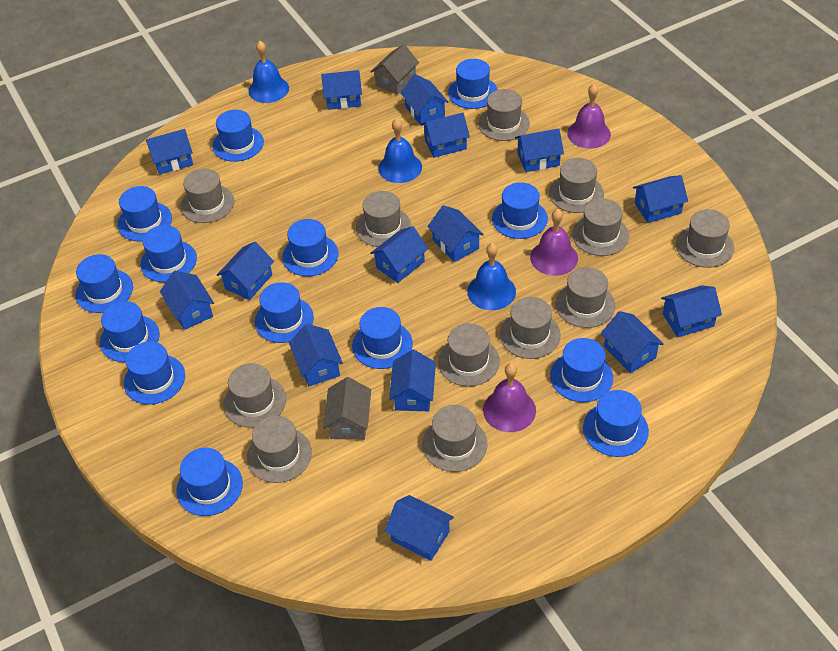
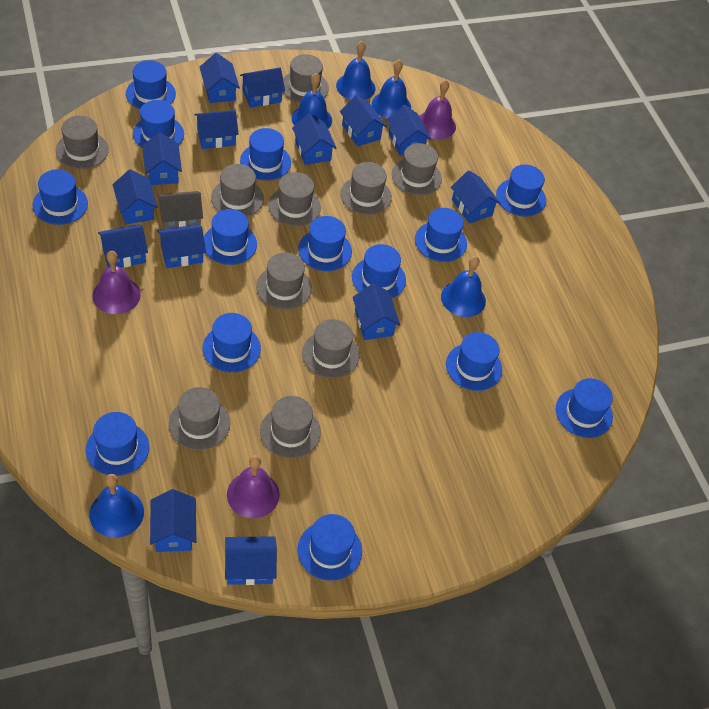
blue bell: [249,41,289,103] [378,118,422,183] [467,243,516,310] = 3 -> [89,474,144,538] [292,73,332,129] [336,41,376,100] [372,60,411,118] [441,256,486,317] = 5
blue house: [146,129,193,175] [160,271,214,330] [217,242,274,300] [289,324,343,386] [321,70,362,110] [370,226,428,283] [385,495,454,561] [389,350,436,411] [400,74,449,126] [421,112,470,158] [427,205,484,262] [515,128,564,172] [601,311,664,373] [633,175,688,223] [661,285,722,337] = 15 -> [98,224,148,268] [113,169,158,224] [142,132,182,185] [150,489,196,552] [157,224,206,268] [195,110,239,149] [200,53,240,103] [225,536,277,585] [240,68,285,108] [292,113,337,165] [340,95,387,146] [353,283,400,340] [387,105,431,156] [451,171,500,223] = 14
grey hat: [180,168,234,223] [224,363,286,428] [247,416,312,483] [356,191,411,247] [422,405,488,472] [438,323,500,387] [478,89,530,141] [500,297,561,359] [549,158,604,213] [555,267,615,328] [572,199,629,256] [676,209,734,268] = 12 -> [56,116,109,169] [169,387,230,450] [211,164,264,217] [256,252,312,309] [260,396,321,458] [269,172,321,226] [283,54,329,103] [302,319,360,378] [340,162,392,215] [392,143,442,195] = 10
grey house: [323,377,371,440] [371,44,419,95] = 2 -> [158,191,203,229] = 1

